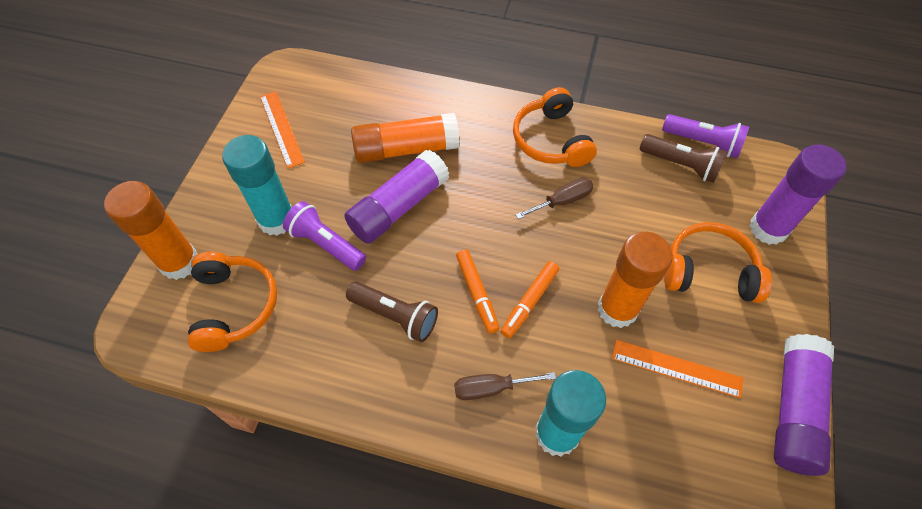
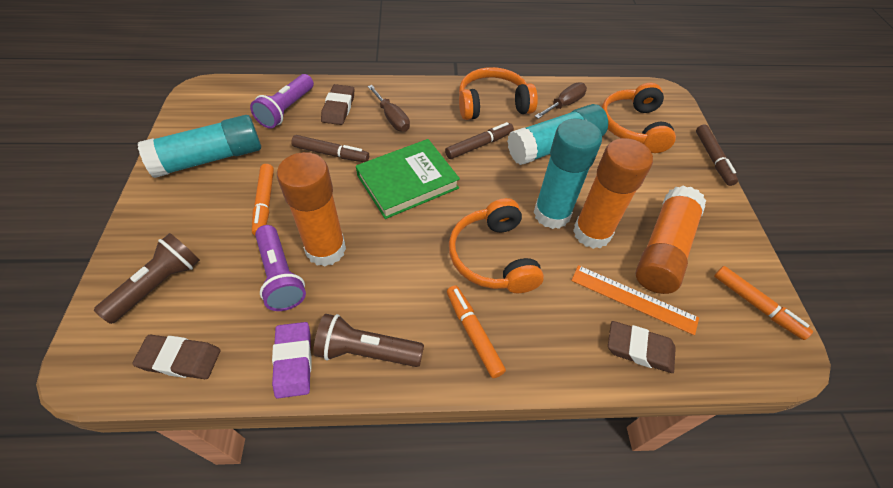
brown eraser: none = 0 -> [132,335,220,379] [321,84,354,125] [608,321,676,373] = 3
brown marker: none = 0 -> [291,135,369,162] [445,122,514,159] [696,124,738,186] = 3
green book: none = 0 -> [356,139,460,219] = 1
orange marker: [456,249,499,334] [501,261,559,338] = 2 -> [252,164,274,236] [447,285,506,378] [714,266,813,340] = 3
orange ruler: [260,91,305,168] [612,340,743,398] = 2 -> [571,265,699,335] = 1
purple eraser: none = 0 -> [272,322,311,398] = 1
purple glue stick: [344,150,450,244] [749,144,846,245] [774,334,834,476] = 3 -> none = 0
turquoise glue stick: [222,135,292,236] [535,370,606,457] = 2 -> [138,115,261,178] [507,104,608,165] [534,119,602,229] = 3

